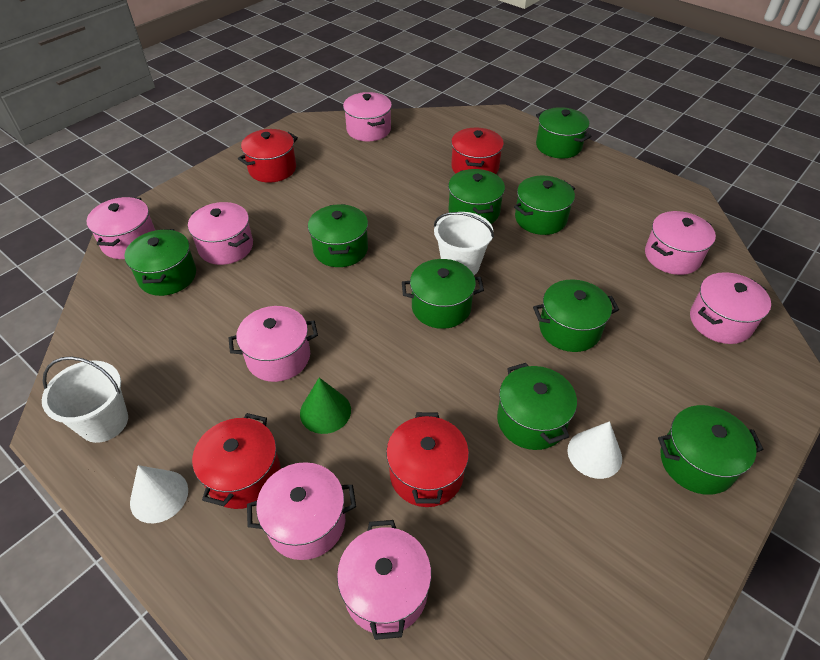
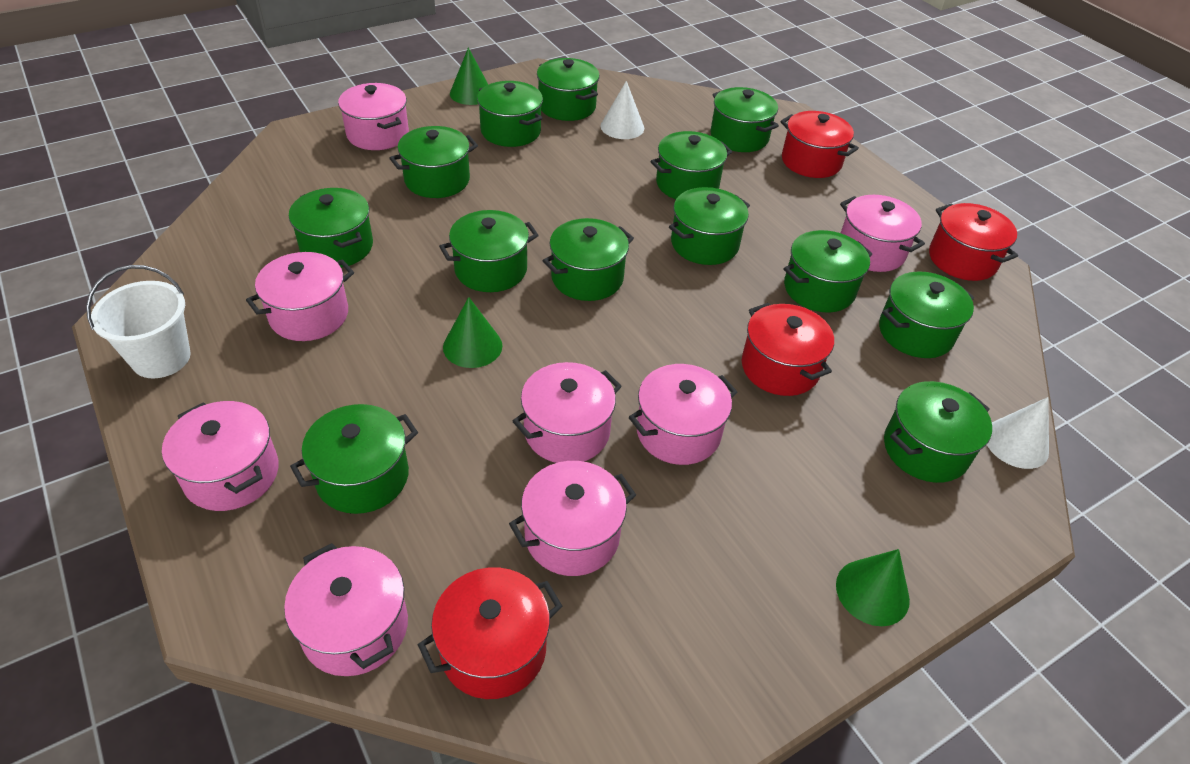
green cone: [300,378,351,434] = 1 -> [443,297,502,368] [450,48,488,105] [836,549,910,626] = 3
green pot: [124,229,196,296] [308,204,368,267] [402,259,484,329] [448,169,505,224] [497,363,577,450] [514,176,575,235] [533,279,619,352] [536,107,591,158] [658,405,764,495] = 9 -> [289,188,373,268] [290,404,418,514] [390,126,478,198] [439,210,539,292] [477,81,543,147] [537,58,600,121] [543,218,634,301] [650,131,732,199] [669,187,750,265] [711,87,779,152] [784,230,872,312] [879,271,974,358] [884,381,992,483] = 13
white bucket: [42,357,128,443] [434,212,494,275] = 2 -> [86,265,191,378] = 1

